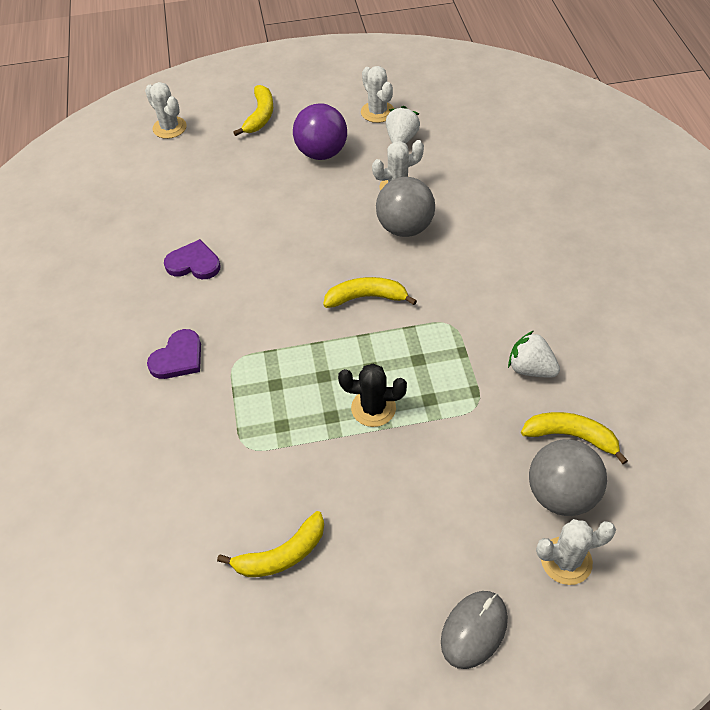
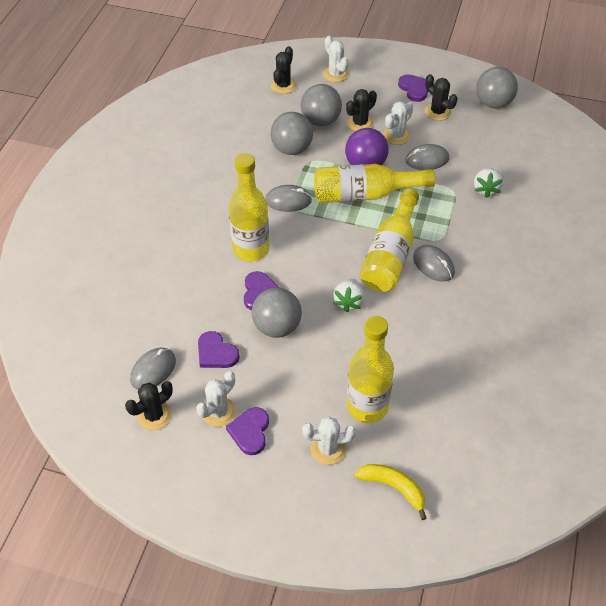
black cactus: [338,364,407,427] = 1 -> [125,381,173,430] [271,46,297,94] [346,89,377,131] [425,74,458,121] = 4
grey ball: [376,177,435,237] [529,439,607,516] = 2 -> [252,287,302,338] [271,112,313,155] [301,84,342,126] [476,67,518,109] = 4
grey mouse: [441,591,508,669] = 1 -> [130,348,176,389] [265,185,312,212] [405,144,449,170] [413,245,455,282] = 4
purple heart: [147,329,201,379] [164,239,221,279] = 2 -> [198,331,240,368] [226,407,269,455] [244,271,280,310] [398,74,428,102] = 4
yellow banana: [217,511,324,577] [233,85,273,136] [323,277,417,308] [521,412,628,464] = 4 -> [354,464,427,520] = 1
yellow bottle: none = 0 -> [229,153,269,262] [314,164,435,203] [347,316,394,423] [360,188,419,292] = 4

